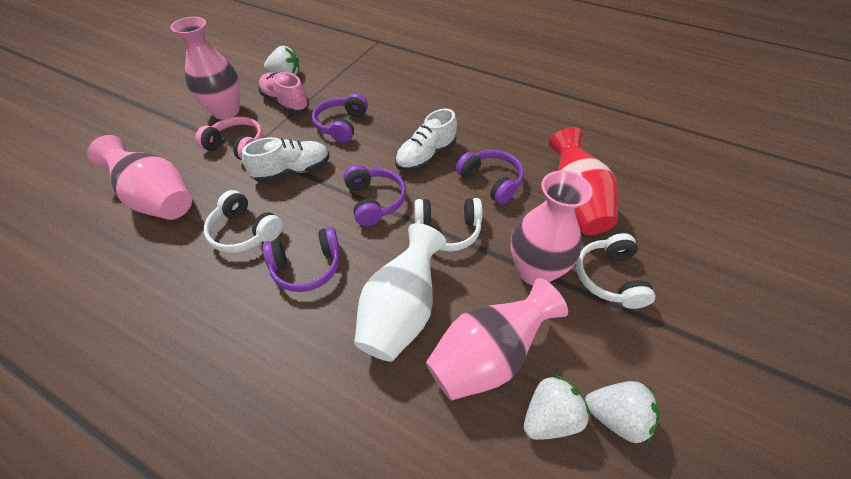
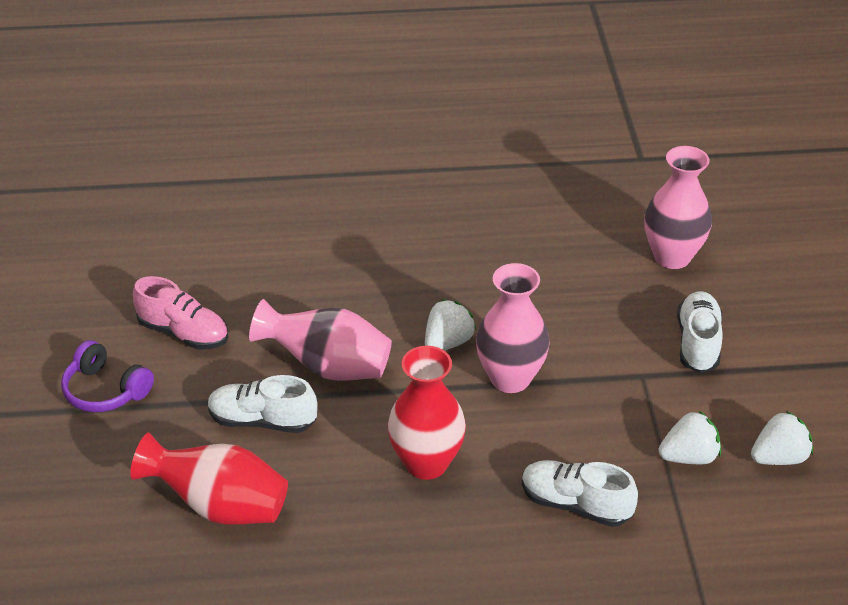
pink headphones: [195,117,263,160] = 1 -> none = 0
pink vase: [87,135,192,220] [170,17,240,119] [426,278,568,401] [511,170,593,285] = 4 -> [249,299,392,381] [476,263,550,393] [644,146,712,269] = 3
purple headphones: [263,227,340,292] [312,93,368,143] [344,165,406,226] [456,150,524,205] = 4 -> [61,340,154,412] = 1
red vase: [549,127,619,235] = 1 -> [130,433,288,525] [388,346,466,480] = 2
white headphones: [204,190,283,253] [415,198,483,252] [576,233,655,309] = 3 -> none = 0
white shoe: [242,137,330,183] [395,109,457,172] = 2 -> [208,375,317,433] [522,460,638,527] [677,291,723,373] = 3
white vase: [354,223,447,362] = 1 -> none = 0

